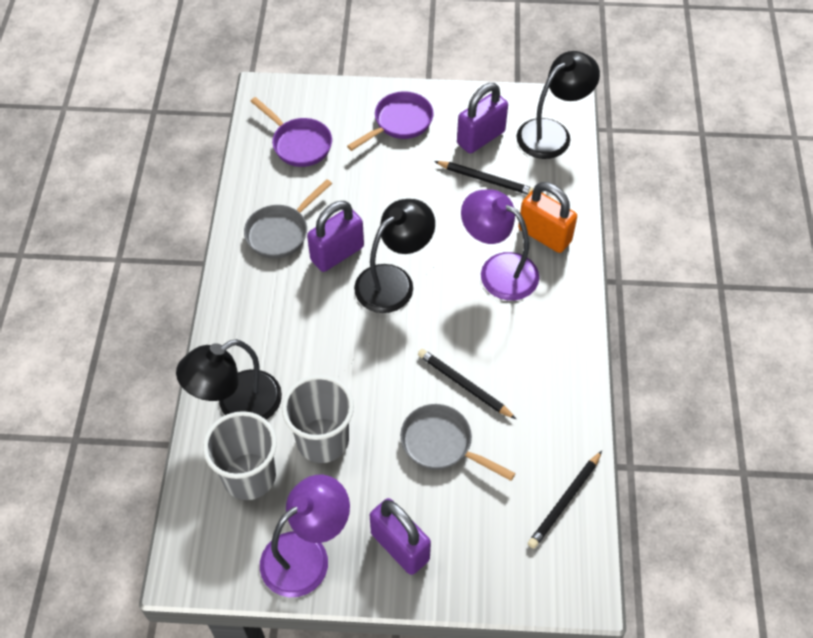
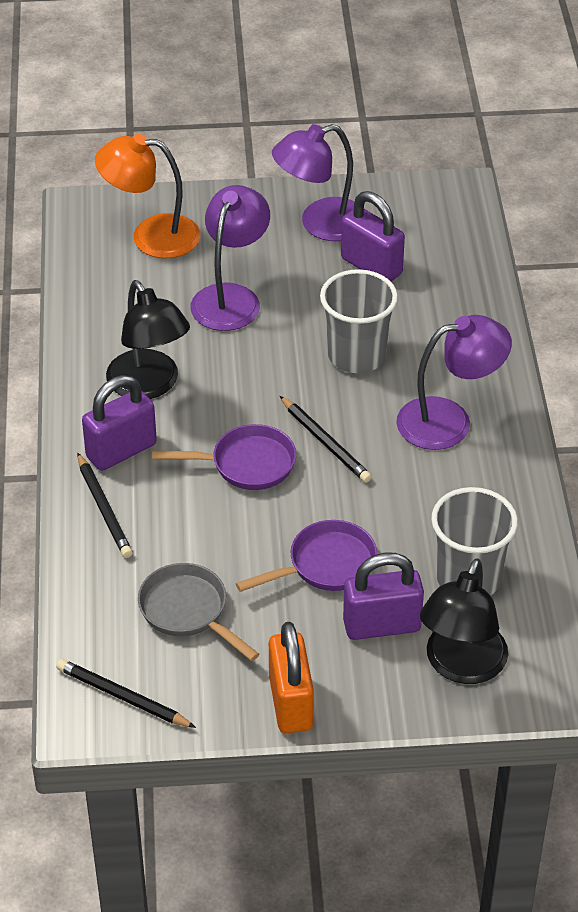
black lamp: [176,339,282,420] [354,199,435,313] [517,51,600,159] = 3 -> [106,280,190,399] [420,558,508,684] = 2
grey pan: [244,179,332,259] [400,404,516,481] = 2 -> [138,563,259,661] = 1
orange lamp: none = 0 -> [95,134,200,258] = 1
purple lamp: [260,475,350,597] [461,189,539,301] = 2 -> [191,185,270,331] [272,124,354,241] [396,315,512,450] = 3

